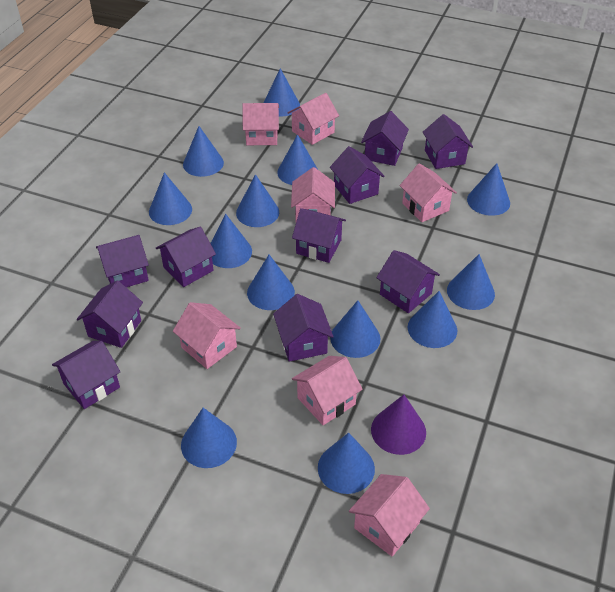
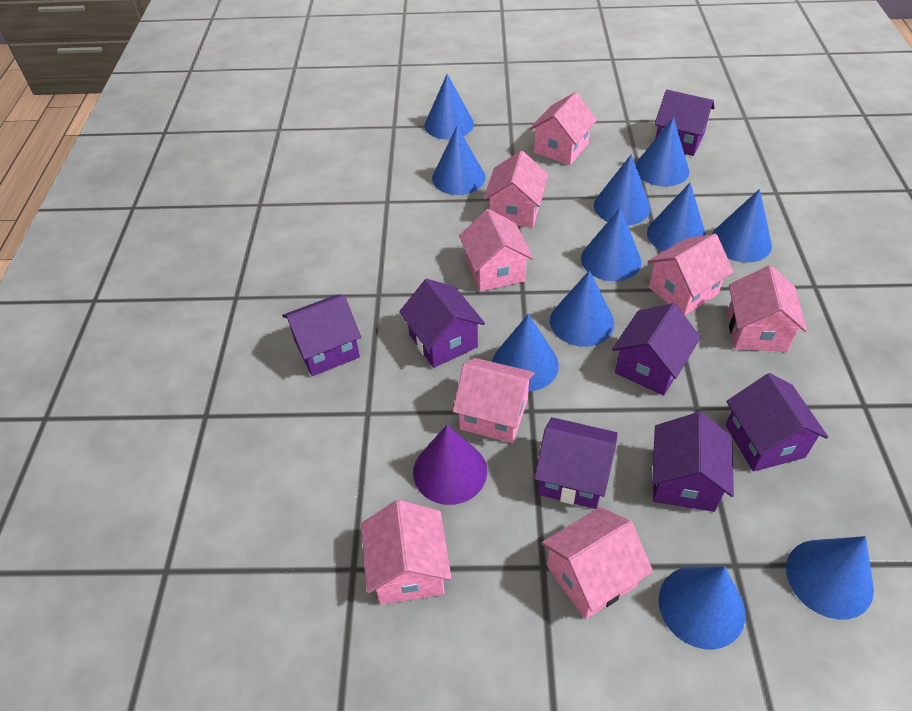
blue cone: [149,172,192,225] [181,408,237,468] [183,126,224,177] [210,214,252,268] [236,174,279,227] [247,255,295,310] [263,68,300,117] [277,134,317,185] [318,433,375,494] [330,300,381,358] [408,291,457,348] [447,254,495,310] [467,163,510,216] = 13 -> [425,74,474,140] [432,126,486,195] [492,314,559,391] [550,270,614,347] [581,208,641,281] [594,154,651,225] [635,117,689,186] [647,183,706,252] [658,566,745,649] [712,189,772,263] [786,536,874,620] = 11
pink house: [173,302,241,369] [242,103,279,145] [288,93,339,145] [291,167,335,221] [292,356,363,425] [349,474,430,556] [400,163,457,222] = 7 -> [361,500,452,605] [453,358,535,443] [459,209,533,292] [484,151,548,228] [529,92,597,165] [541,507,653,619] [647,234,734,315] [727,265,807,352] = 8
purple house: [52,341,120,409] [77,280,143,348] [96,235,149,287] [156,226,216,287] [273,294,334,362] [292,208,346,263] [330,146,385,204] [361,111,409,166] [376,250,440,313] [423,114,473,169] = 10 -> [282,295,361,376] [399,279,485,368] [534,417,618,509] [612,303,701,396] [652,412,734,512] [654,90,715,156] [725,373,828,471] = 7

